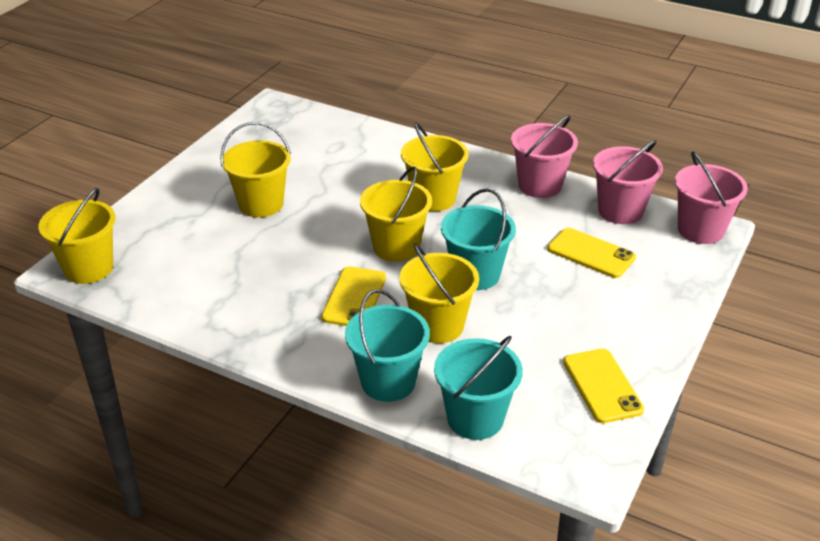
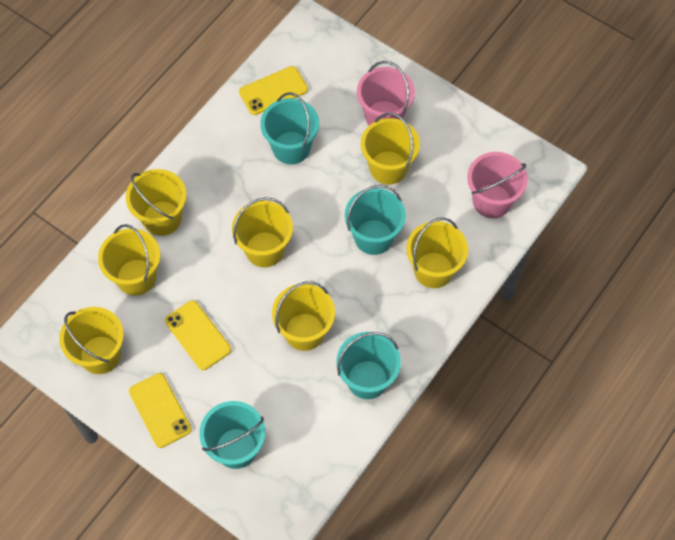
pink bucket: [511,115,578,198] [593,140,663,224] [675,151,748,244] = 3 -> [357,61,415,125] [467,152,528,218] = 2
turquoise bucket: [345,289,430,402] [434,336,523,440] [441,188,516,290] = 3 -> [199,401,265,469] [260,92,319,164] [336,332,401,399] [345,185,406,255] = 4
yellow bucket: [38,188,115,284] [220,122,291,217] [360,166,432,261] [399,243,479,343] [401,122,469,211] = 5 -> [59,307,124,374] [98,224,160,295] [126,169,187,236] [232,197,293,267] [272,281,335,351] [361,113,420,185] [406,217,468,288] = 7

